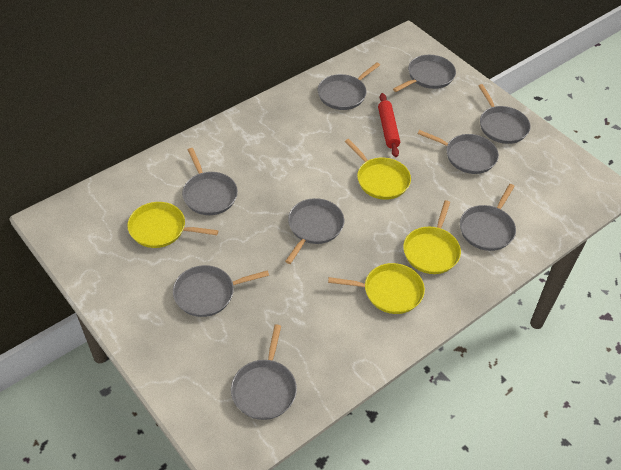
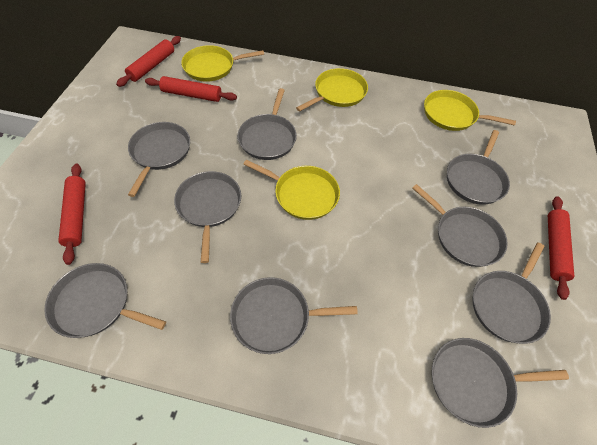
red rolling pin: [378,93,400,157] = 1 -> [58,164,86,265] [116,36,181,87] [145,76,237,102] [548,196,574,300] = 4

